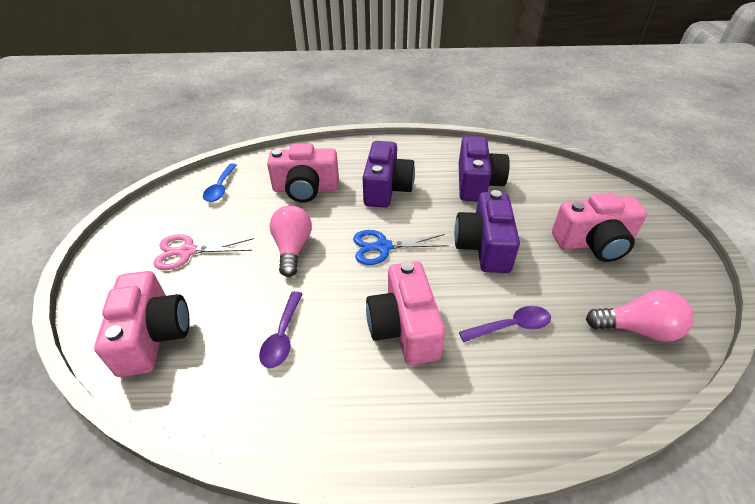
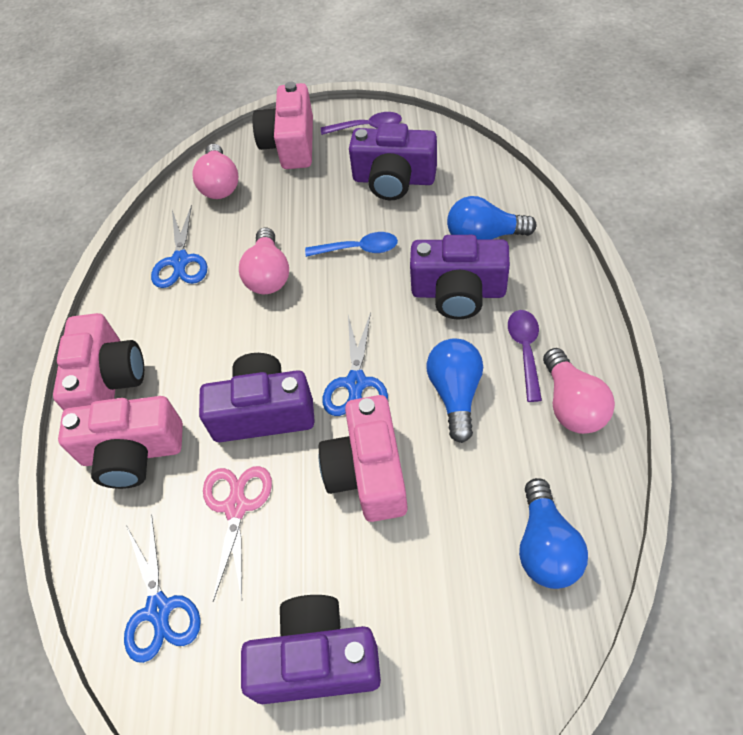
blue light bulb: none = 0 -> [426,338,483,443] [447,196,536,240] [519,478,588,589] = 3
blue scissors: [353,230,449,265] = 1 -> [124,515,201,663] [151,205,207,288] [323,313,388,416] = 3
pink light bulb: [270,205,312,277] [586,290,694,342] = 2 -> [193,144,238,199] [239,228,289,294] [543,348,615,434] = 3
purple camera: [362,141,415,208] [454,190,520,273] [459,136,510,202] = 3 -> [199,353,315,442] [241,595,381,704] [349,123,437,200] [410,235,510,320] = 4

